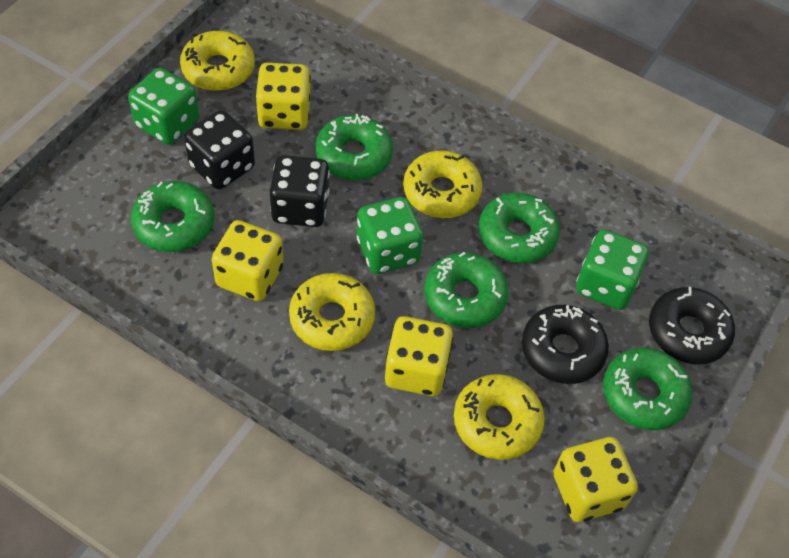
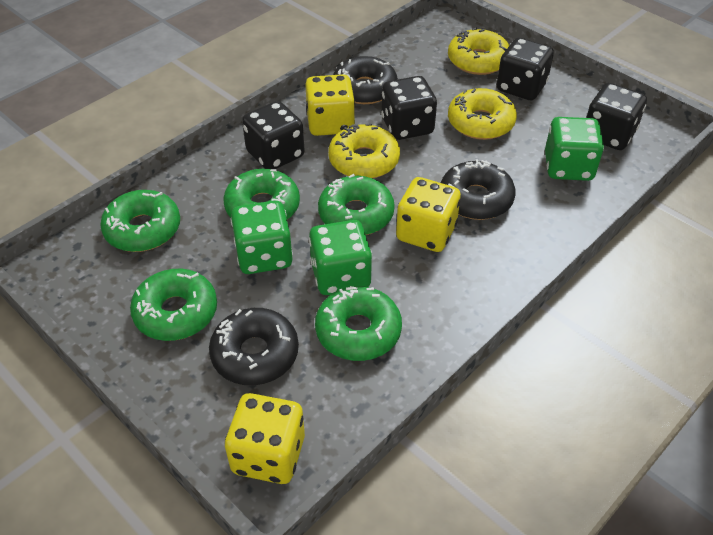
black dice: [184,110,255,189] [270,155,330,227] = 2 -> [242,101,305,169] [381,76,437,140] [497,38,554,100] [586,83,647,150] = 4
black donut: [522,305,609,384] [649,287,735,364] = 2 -> [209,308,299,385] [333,56,398,104] [441,159,516,220] = 3
yellow dice: [211,220,284,301] [255,63,311,130] [385,316,453,396] [553,437,638,522] = 4 -> [225,393,305,484] [305,74,355,136] [396,177,461,252] = 3
yellow donut: [180,31,255,91] [289,273,375,351] [403,151,482,218] [454,374,545,460] = 4 -> [328,123,400,178] [448,28,509,75] [448,88,517,140] = 3

